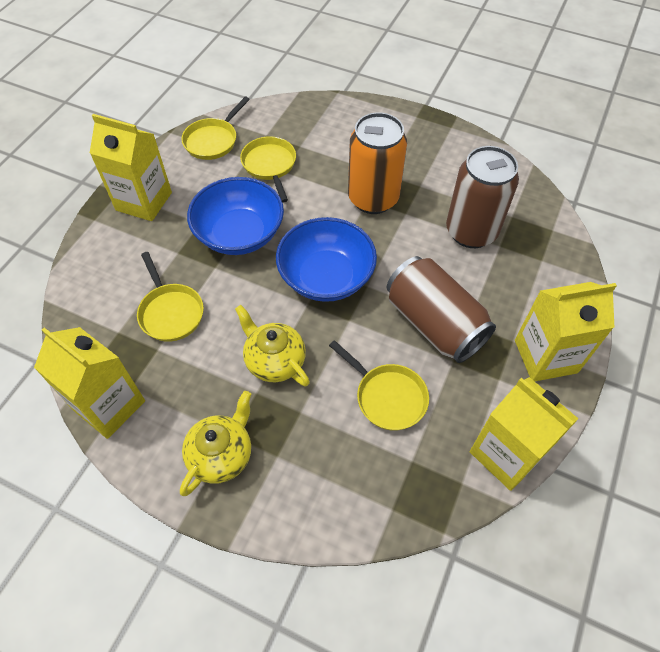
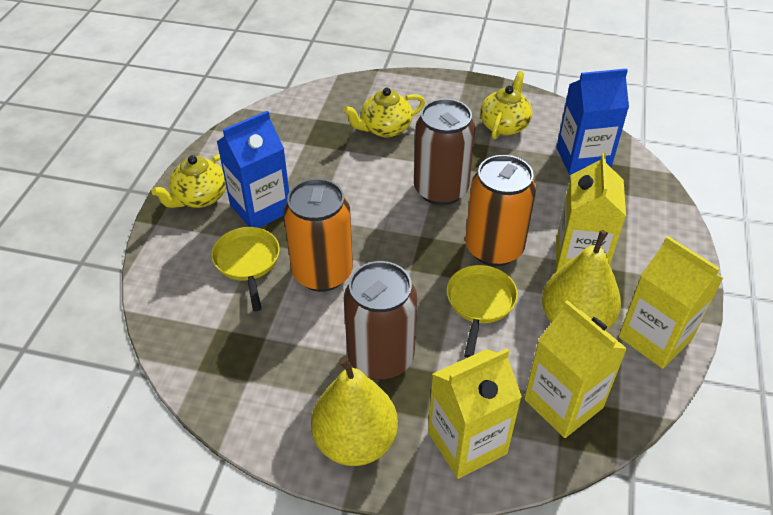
blue bowl: [187,177,284,255] [276,217,377,302] = 2 -> none = 0
blue carton: none = 0 -> [216,111,289,228] [557,68,629,175] = 2
orange can: [348,112,407,214] = 1 -> [284,178,353,292] [465,155,536,266] = 2
yellow pan: [137,252,204,342] [181,97,250,160] [240,136,296,202] [329,340,429,431] = 4 -> [211,227,280,311] [447,265,518,358] = 2
yellow pear: none = 0 -> [311,357,398,466] [542,230,621,330] = 2
yellow teapot: [180,391,251,496] [235,305,310,387] = 2 -> [151,154,226,208] [343,87,425,138] [480,71,532,139] = 3

